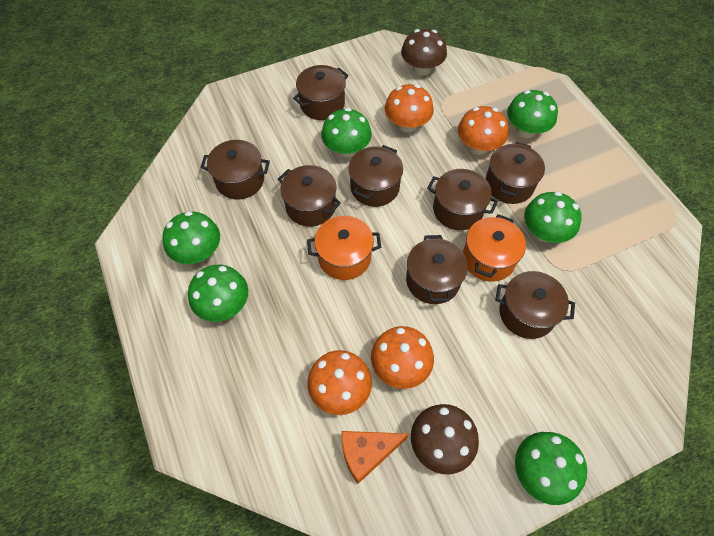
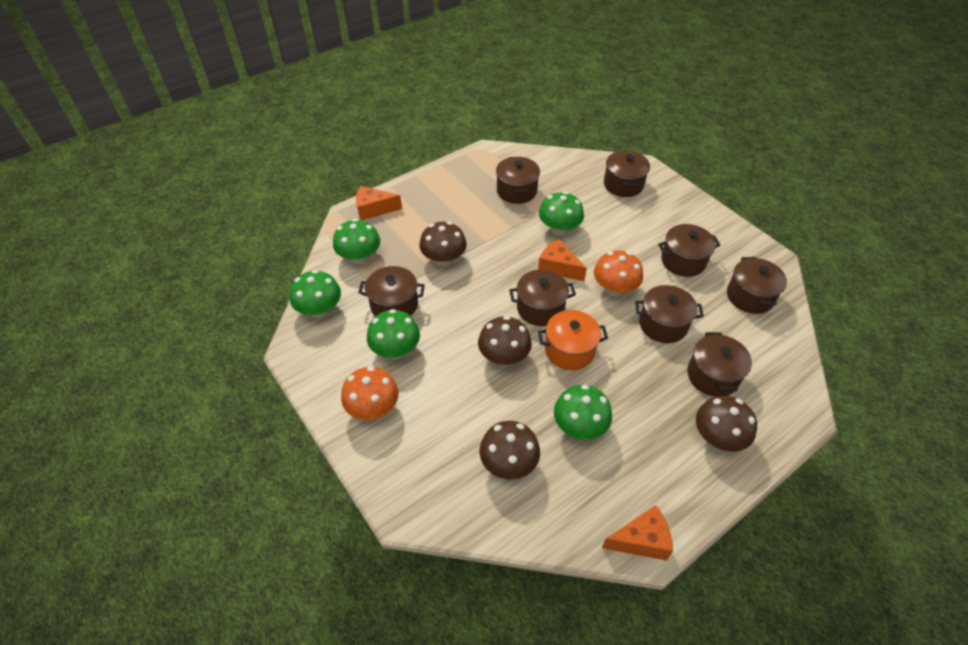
brown mushroom: [401,29,447,76] [411,404,479,475] = 2 -> [419,221,467,267] [478,316,532,366] [479,421,540,480] [696,396,757,452] = 4
green mushroom: [162,211,220,264] [188,265,248,322] [321,108,372,157] [507,90,558,138] [515,432,587,505] [524,191,582,243] = 6 -> [290,270,341,318] [333,219,380,265] [367,309,420,359] [539,192,584,236] [554,385,612,440] = 5
orange cheese: [341,431,408,484] = 1 -> [356,186,402,220] [538,239,587,281] [602,505,673,561] = 3
orange mushroom: [308,350,372,415] [371,326,434,389] [385,84,434,132] [458,106,509,155] = 4 -> [341,366,399,420] [594,250,643,297] = 2
orange pot: [307,216,381,280] [463,214,526,282] = 2 -> [538,310,608,370] = 1

